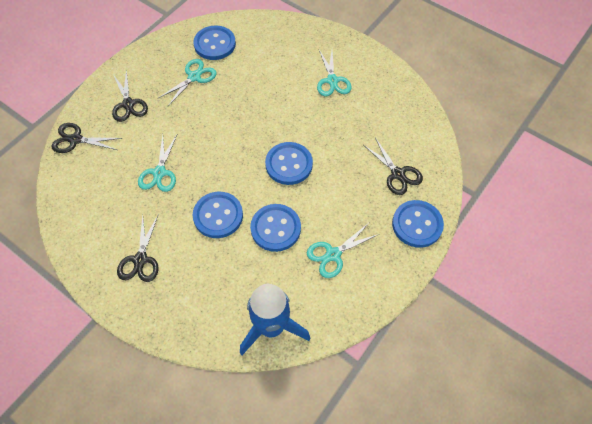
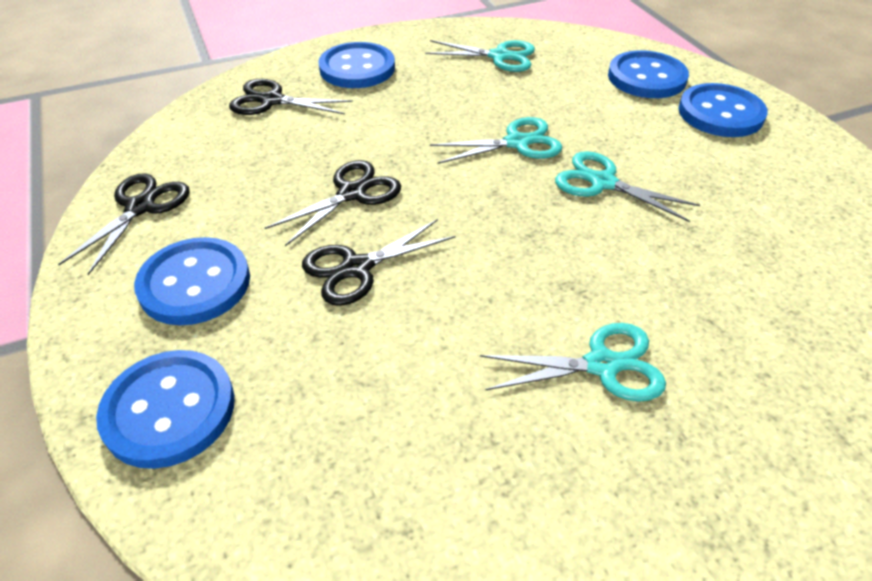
blue rocket: [240,284,310,355] = 1 -> none = 0

